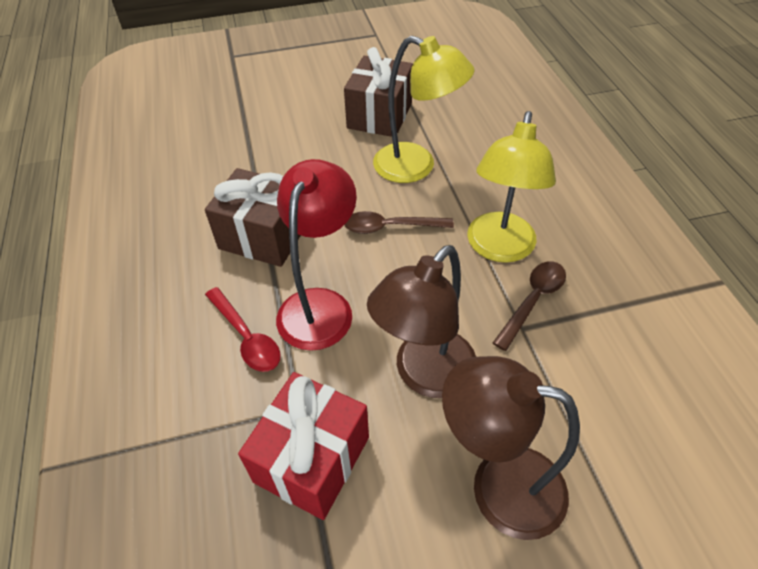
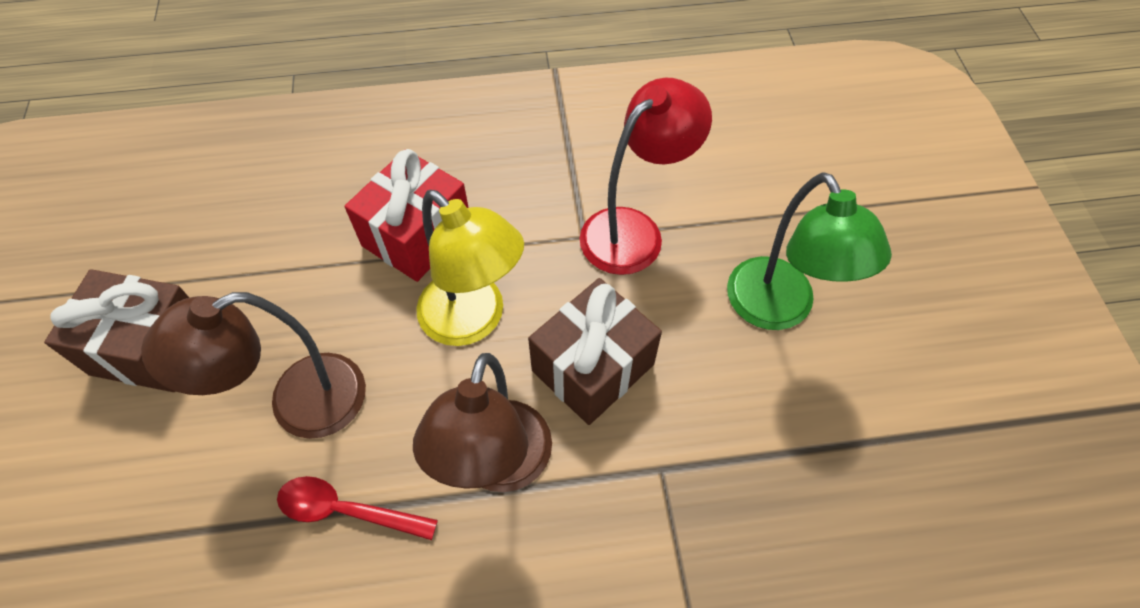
brown spoon: [345,211,454,234] [493,261,566,351] = 2 -> none = 0
green lamp: none = 0 -> [727,172,892,330] = 1
yellow lamp: [373,36,474,183] [467,111,556,263] = 2 -> [416,190,524,346] = 1

